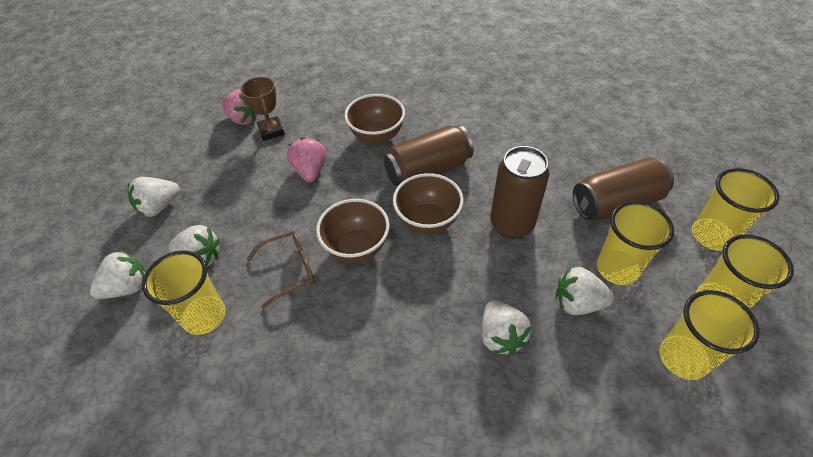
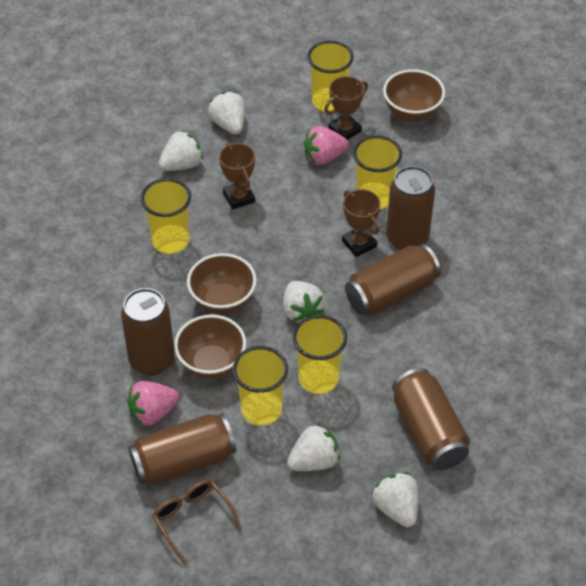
brown can: [383,125,474,186] [490,146,550,239] [573,157,674,220] = 3 -> [121,288,175,375] [129,413,236,486] [345,243,440,315] [386,166,435,250] [392,368,470,470] = 5
brown trophy: [240,77,285,141] = 1 -> [219,143,255,210] [324,76,368,140] [342,189,381,257] = 3

